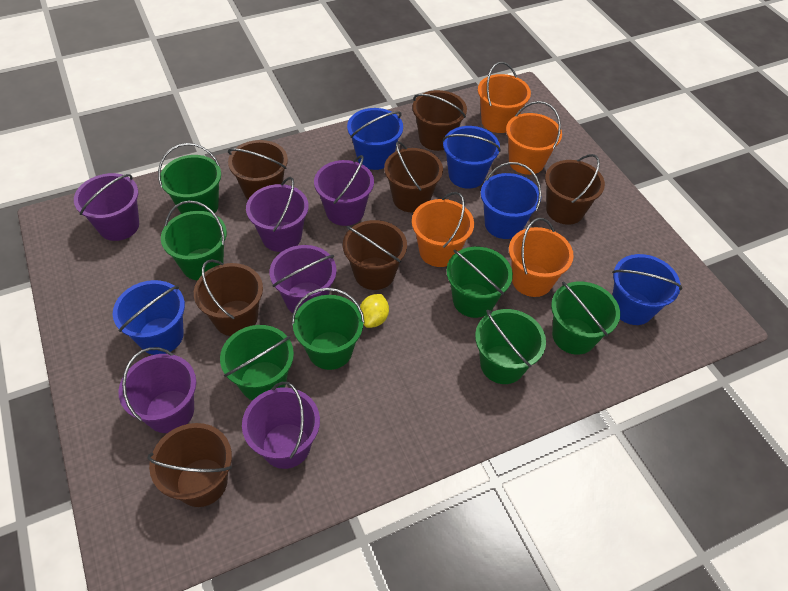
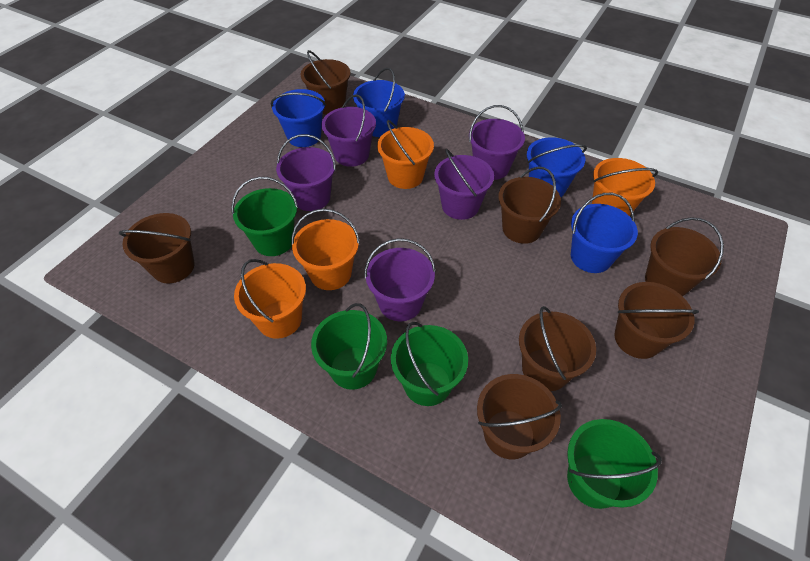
blue bucket: [113,280,185,355] [347,108,403,170] [442,126,501,189] [481,162,541,239] [612,254,683,325] = 5 -> [271,89,326,147] [353,68,405,137] [527,137,587,197] [571,193,638,273] = 4
green bucket: [158,143,221,214] [161,200,227,280] [220,325,294,401] [292,288,365,370] [446,247,513,318] [475,309,546,384] [551,281,620,355] = 7 -> [231,177,298,256] [311,303,387,390] [391,322,468,406] [567,419,662,509] = 4
purple bucket: [74,173,139,241] [119,347,196,433] [242,382,320,469] [246,177,309,252] [270,245,337,313] [314,155,374,226] = 6 -> [276,134,336,211] [321,94,376,167] [364,238,436,321] [434,149,494,220] [469,105,525,180] = 5
yellow lemon: [360,294,389,328] = 1 -> none = 0

